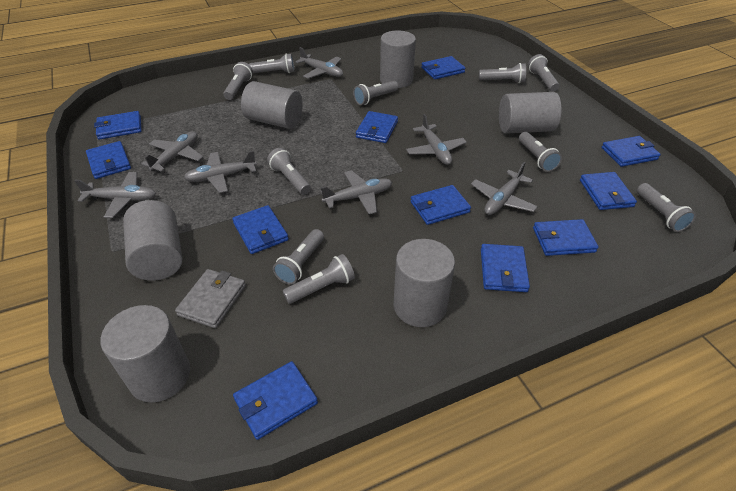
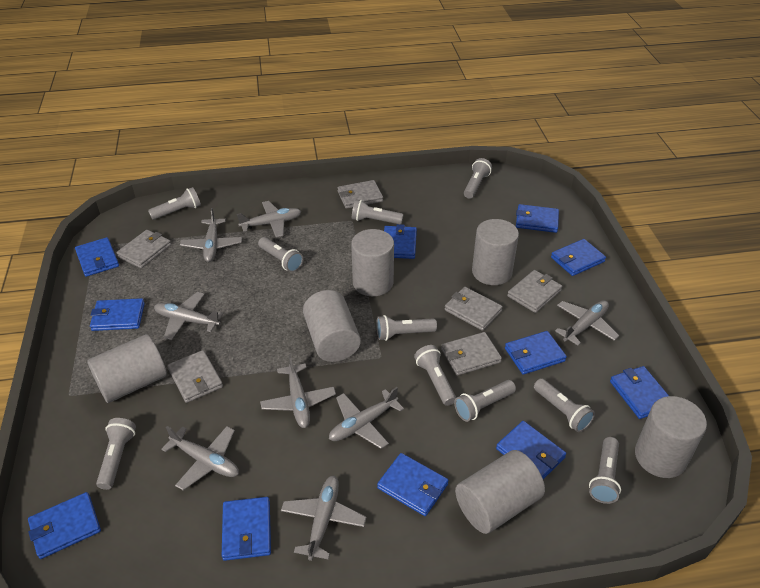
grey plane: [74,172,156,218] [141,131,203,172] [184,151,257,193] [295,47,343,79] [320,170,392,214] [406,114,467,165] [471,162,538,215] = 7 -> [154,292,224,340] [161,426,239,490] [180,208,242,262] [237,201,301,237] [260,354,336,428] [281,476,366,561] [329,387,404,449] [555,300,619,346] = 8
grey wallet: [175,269,246,328] = 1 -> [116,230,171,268] [167,350,223,403] [338,180,383,209] [441,332,502,376] [445,287,503,331] [507,270,562,313] = 6

